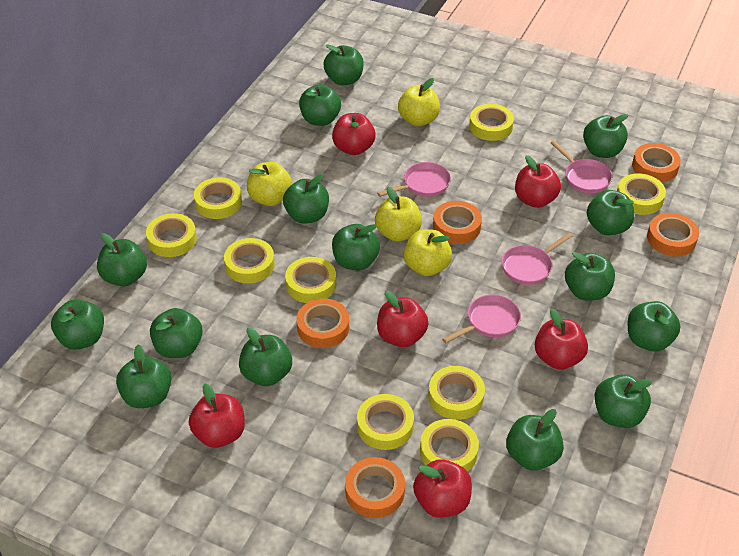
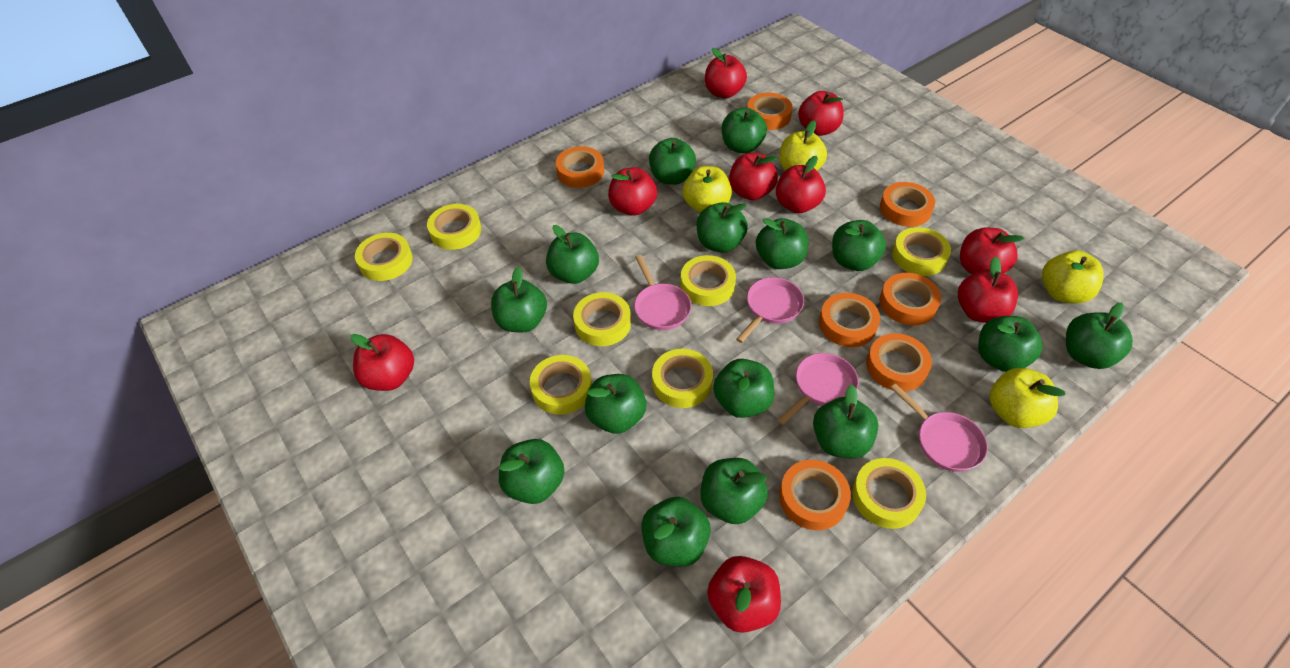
orange tape: [297,299,349,348] [345,457,405,518] [433,201,482,244] [632,143,681,182] [647,213,699,256] = 5 -> [556,146,604,188] [747,93,793,130] [779,460,851,530] [819,293,880,347] [866,333,932,392] [879,273,941,325] [880,182,935,227] = 7
red apple: [189,383,245,448] [332,113,376,155] [377,291,429,347] [413,459,472,518] [515,155,561,208] [535,309,588,370] = 6 -> [350,334,414,391] [608,167,657,216] [705,48,747,98] [707,556,781,633] [729,153,778,200] [776,156,826,213] [798,91,844,136] [958,257,1018,323] [960,227,1024,275] = 9
yellow tape: [146,213,197,257] [194,177,242,219] [224,238,275,284] [285,257,336,303] [357,394,414,450] [420,419,479,472] [428,366,485,420] [469,104,514,141] [617,173,666,215] = 9 -> [355,233,413,281] [427,204,481,250] [530,355,592,415] [573,292,631,346] [652,349,713,408] [681,255,736,306] [852,458,926,529] [892,227,951,276] = 8

